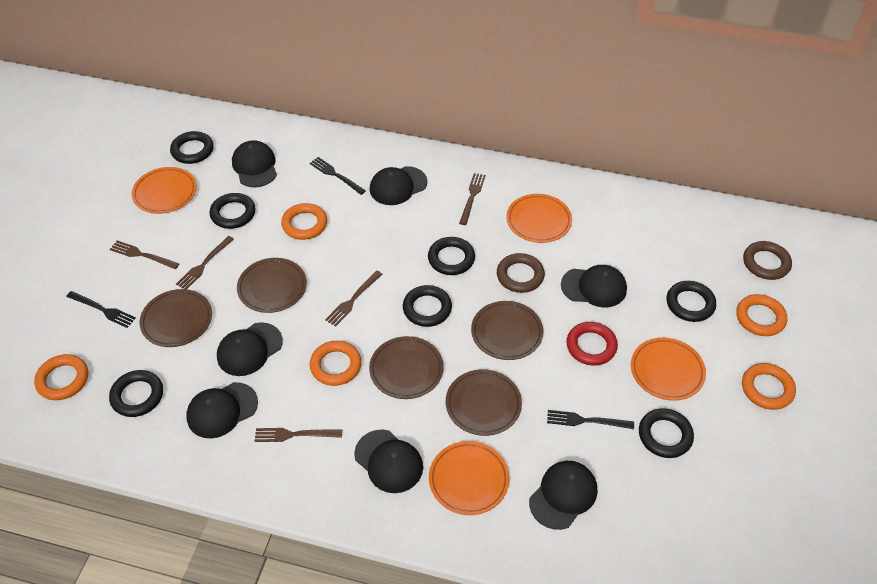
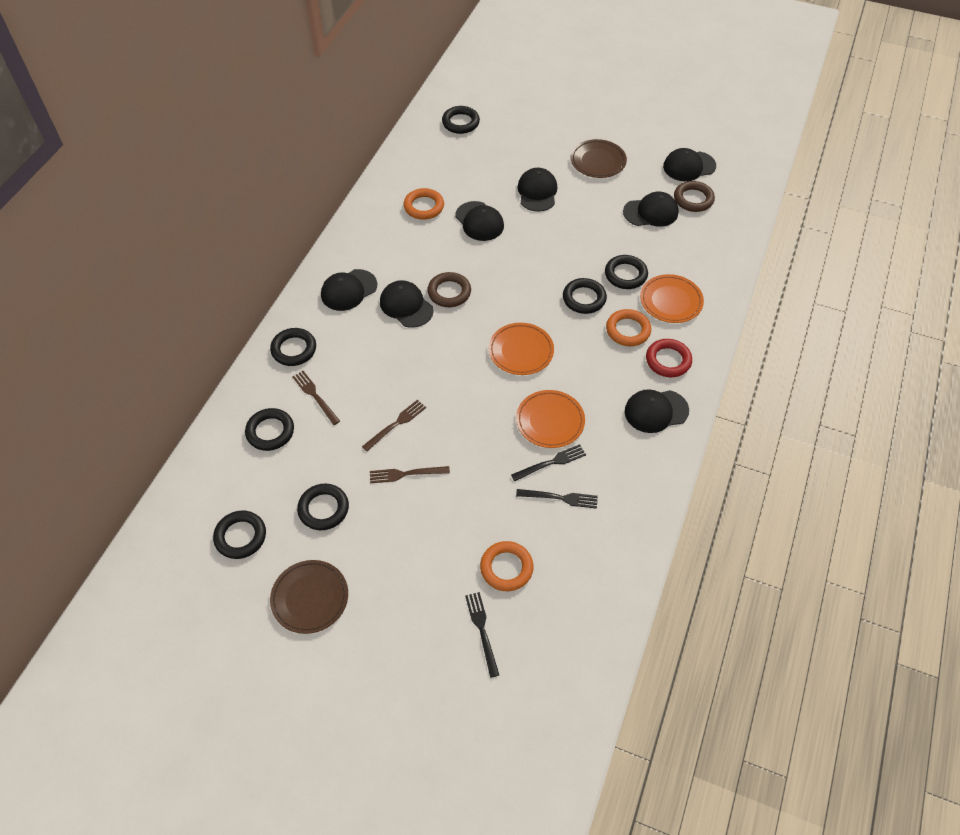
brown fork: [110,240,179,269] [176,236,234,289] [255,428,342,442] [325,271,383,327] [459,173,486,225] = 5 -> [292,371,340,425] [362,400,426,451] [370,466,450,483] = 3
brown plate: [139,289,212,347] [237,258,307,313] [369,336,444,399] [446,369,522,436] [471,301,543,360] = 5 -> [270,560,348,634] [571,139,627,178] = 2
orange plate: [132,167,197,214] [429,441,509,515] [506,194,572,243] [631,337,706,401] = 4 -> [489,323,554,375] [516,390,585,448] [640,274,704,323] = 3
orange ring: [34,354,88,400] [281,203,327,240] [310,341,362,386] [736,294,787,336] [742,363,796,410] = 5 -> [403,188,444,220] [480,541,533,591] [606,309,651,346] = 3

